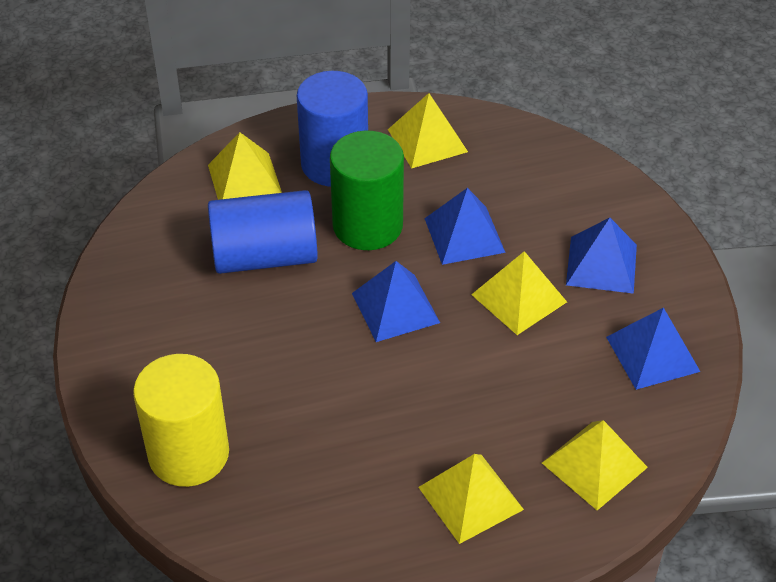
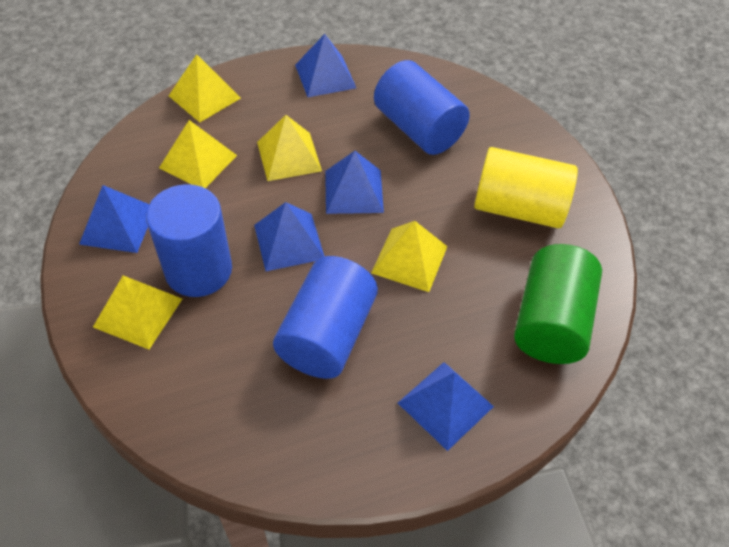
blue cylinder: [208,190,318,274] [297,71,368,187] = 2 -> [146,184,232,297] [273,256,378,379] [374,60,470,155] = 3
blue pyramid: [352,261,440,342] [424,188,506,265] [566,218,637,294] [606,307,701,390] = 4 -> [79,185,149,253] [254,202,325,271] [295,34,356,97] [325,151,384,214] [398,362,494,451] = 5

